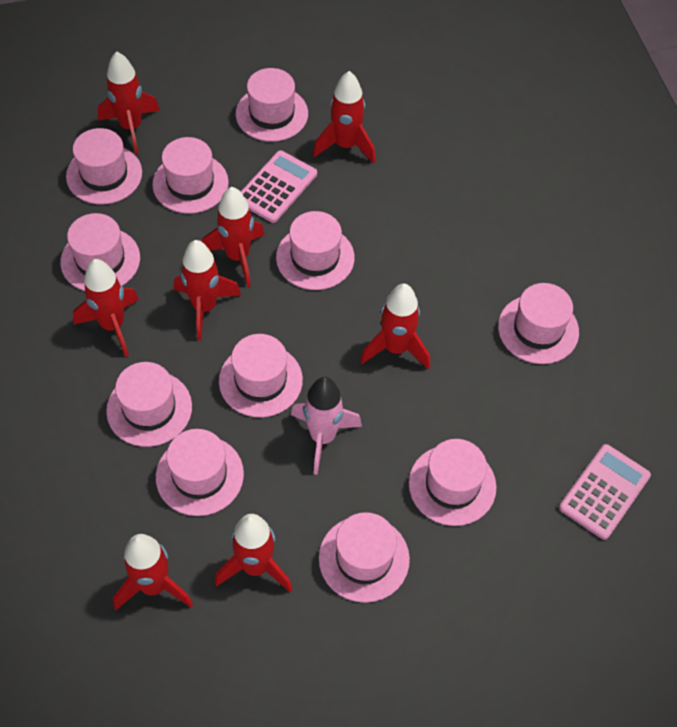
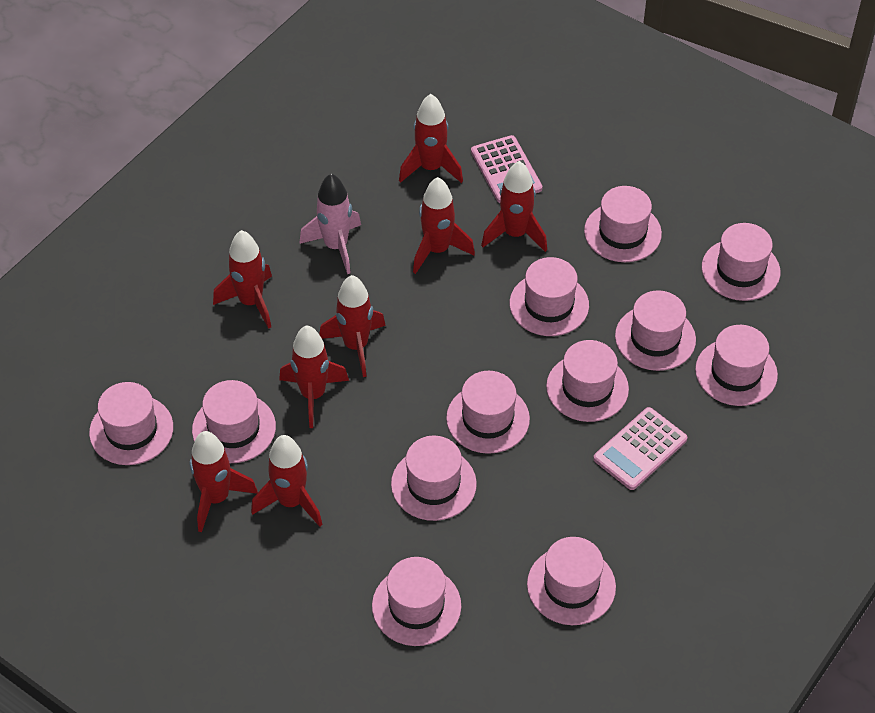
pink hat: [60,213,140,291] [66,128,142,204] [106,362,192,447] [152,137,229,214] [156,429,244,516] [219,334,303,417] [236,68,308,142] [276,211,355,290] [319,512,410,603] [409,439,496,526] [498,283,579,364] = 11 -> [89,382,173,465] [192,380,276,463] [372,557,461,646] [391,436,477,521] [446,371,530,454] [510,257,589,336] [527,537,616,625] [546,340,629,422] [584,186,662,262] [615,290,696,371] [695,325,778,406] [702,223,780,301] = 12

